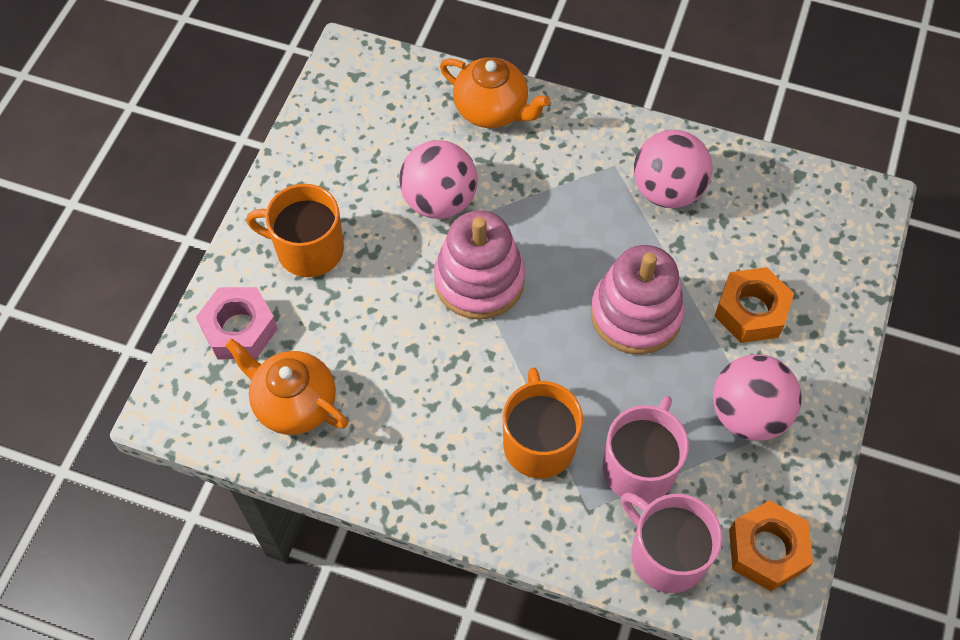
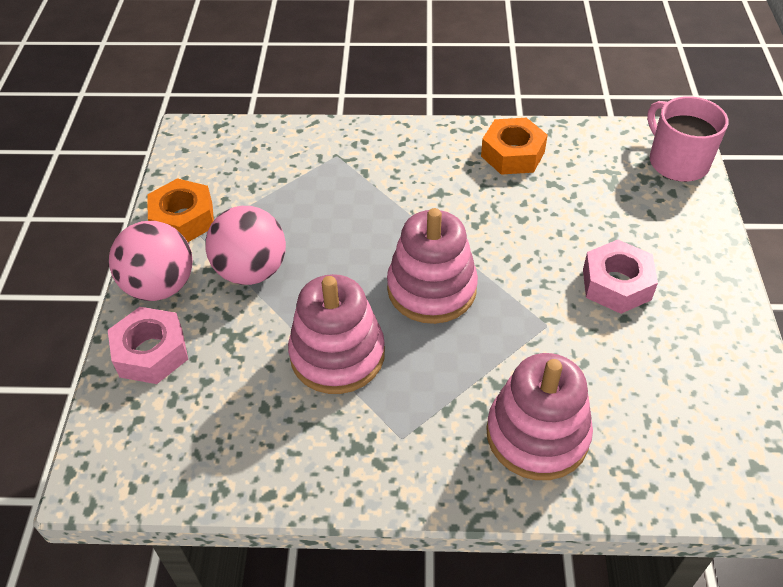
orange mug: [246,184,344,277] [503,367,583,478] = 2 -> none = 0
orange teapot: [225,338,348,435] [440,57,550,128] = 2 -> none = 0
pink ball: [399,140,478,219] [634,130,713,208] [713,354,802,441] = 3 -> [109,221,193,301] [205,206,286,285] = 2
pink mug: [603,396,689,503] [621,492,723,593] = 2 -> [647,96,728,182] = 1
pink nut: [196,287,278,359] = 1 -> [108,307,188,384] [583,240,658,314] = 2
pink stacking toy: [434,210,525,320] [591,245,685,354] = 2 -> [288,274,385,394] [387,208,478,324] [486,353,593,480] = 3

